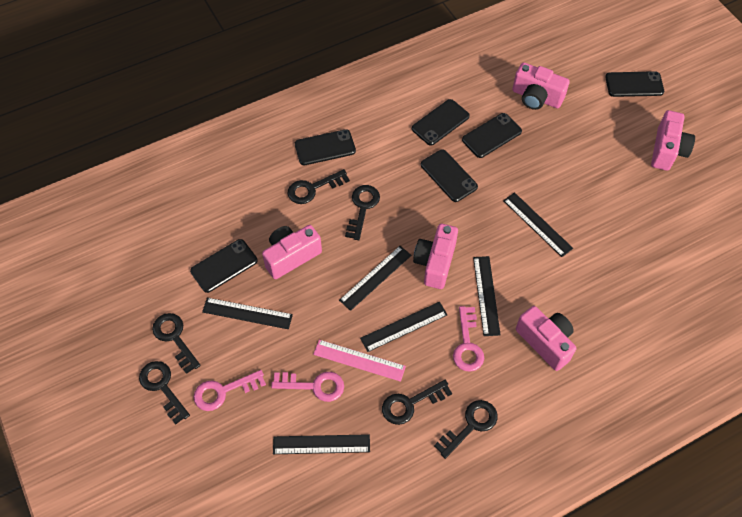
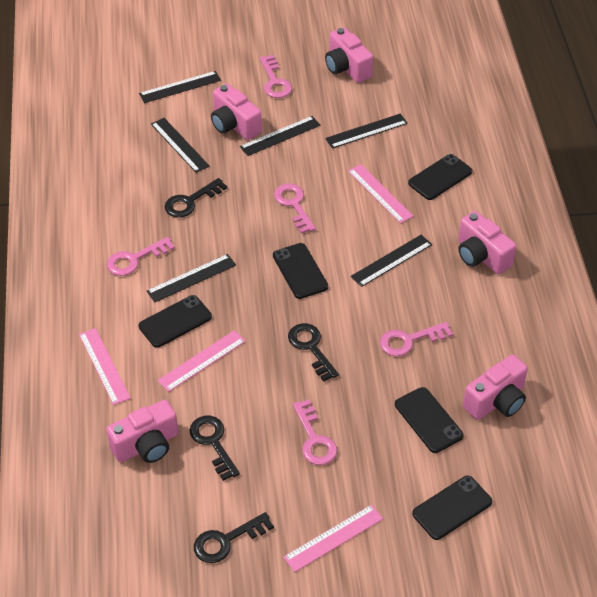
black key: [139,361,190,425] [152,313,201,374] [288,169,350,204] [345,185,380,240] [382,380,452,425] [434,400,498,459] = 6 -> [165,178,227,218] [190,416,240,481] [194,512,274,563] [288,323,339,382] = 4
black phone: [190,239,258,293] [295,129,356,165] [412,99,470,146] [421,149,478,202] [462,113,522,158] [605,71,664,97] = 6 -> [138,295,212,348] [273,243,328,299] [395,387,464,453] [408,154,473,200] [412,476,492,540] = 5
pink key: [194,370,266,411] [271,372,344,402] [453,306,484,372] = 3 -> [107,237,175,276] [260,55,292,98] [274,183,316,234] [293,400,337,465] [380,322,453,356] = 5
pink ruler: [313,340,406,382] = 1 -> [79,328,131,405] [157,330,246,392] [283,505,383,572] [348,164,414,223] = 4

